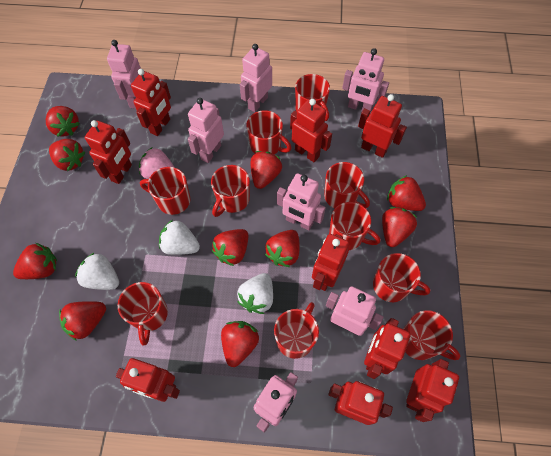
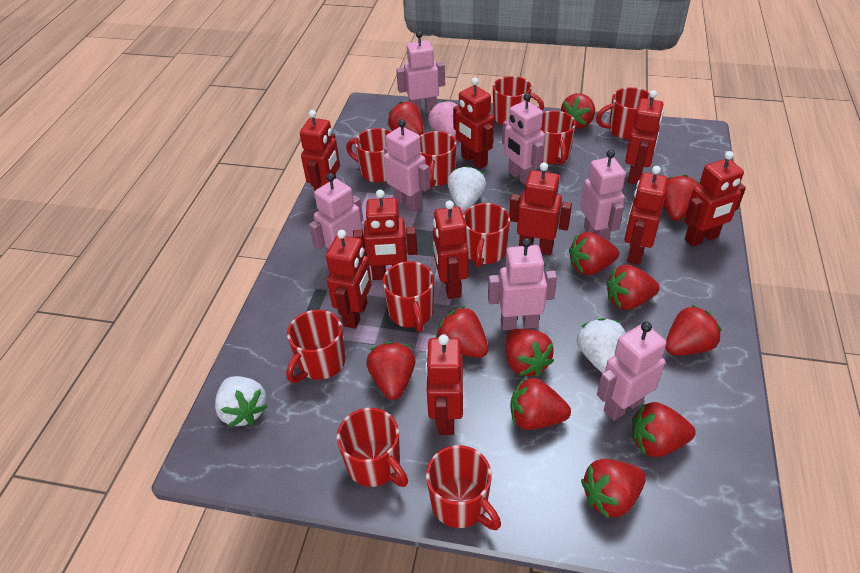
red robot: [85,120,132,184] [116,358,180,402] [131,69,171,136] [290,99,332,162] [312,234,350,291] [328,381,393,425] [358,94,407,158] [364,318,410,379] [406,359,459,422] = 9 -> [300,110,340,191] [326,230,372,329] [353,190,417,280] [425,334,463,435] [433,200,469,299] [453,78,494,169] [509,162,572,255] [625,90,664,185] [625,166,668,265] [684,151,746,246] = 10
red strawberry: [13,242,57,279] [46,106,80,137] [49,139,85,171] [59,301,106,341] [212,229,248,266] [221,321,259,367] [251,151,282,189] [265,230,300,267] [382,207,417,247] [387,175,426,211] = 10 -> [366,342,416,400] [388,101,424,136] [436,306,488,358] [506,329,554,377] [510,377,571,430] [561,93,595,129] [569,232,619,275] [581,459,646,519] [606,265,660,310] [632,402,696,457] [663,175,700,221] [665,305,721,355] = 12

